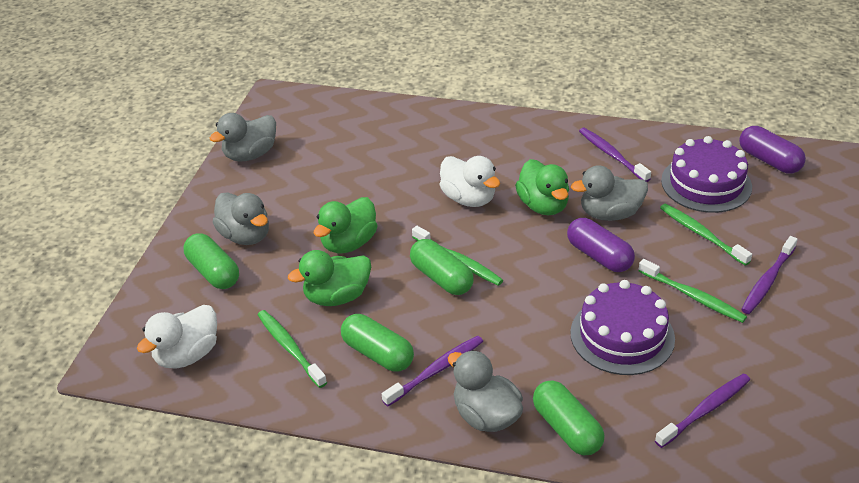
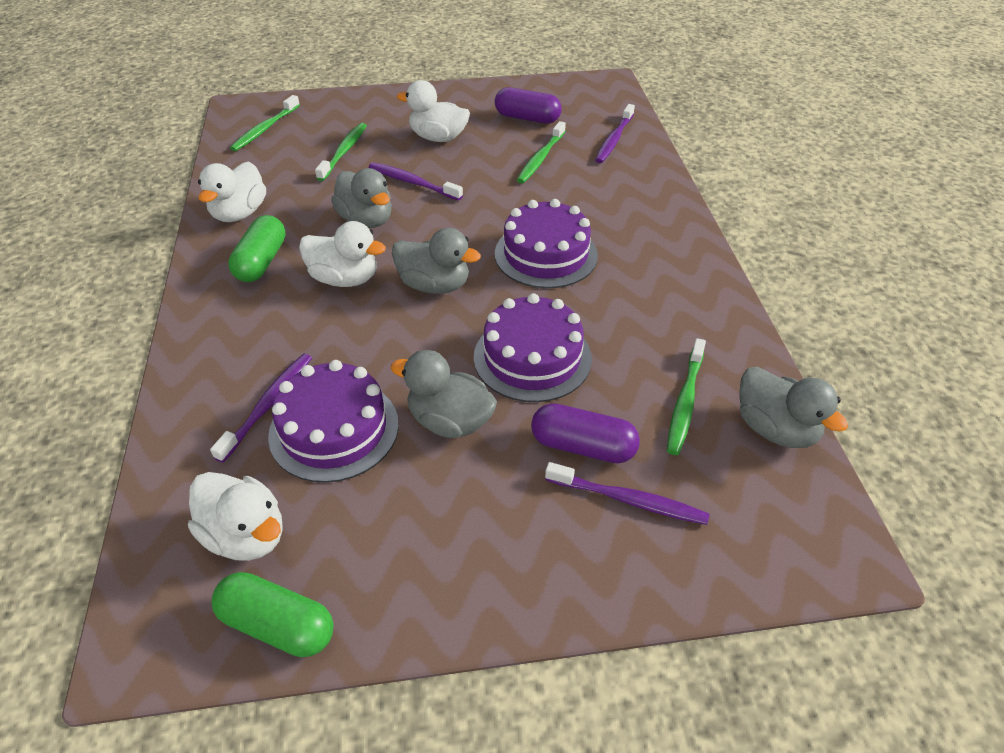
green capsule: [183,233,239,289] [341,314,414,372] [410,239,474,295] [533,380,605,455] = 4 -> [212,572,334,657] [228,215,286,282] = 2
green duck: [288,250,371,306] [313,197,377,253] [515,159,569,215] = 3 -> none = 0
purple cake: [570,280,675,375] [661,136,752,213] = 2 -> [268,360,399,483] [474,293,592,402] [495,199,598,288] = 3
white duck: [137,305,217,369] [440,156,500,207] = 2 -> [188,472,283,561] [198,161,266,222] [299,221,386,287] [397,80,470,142] = 4

